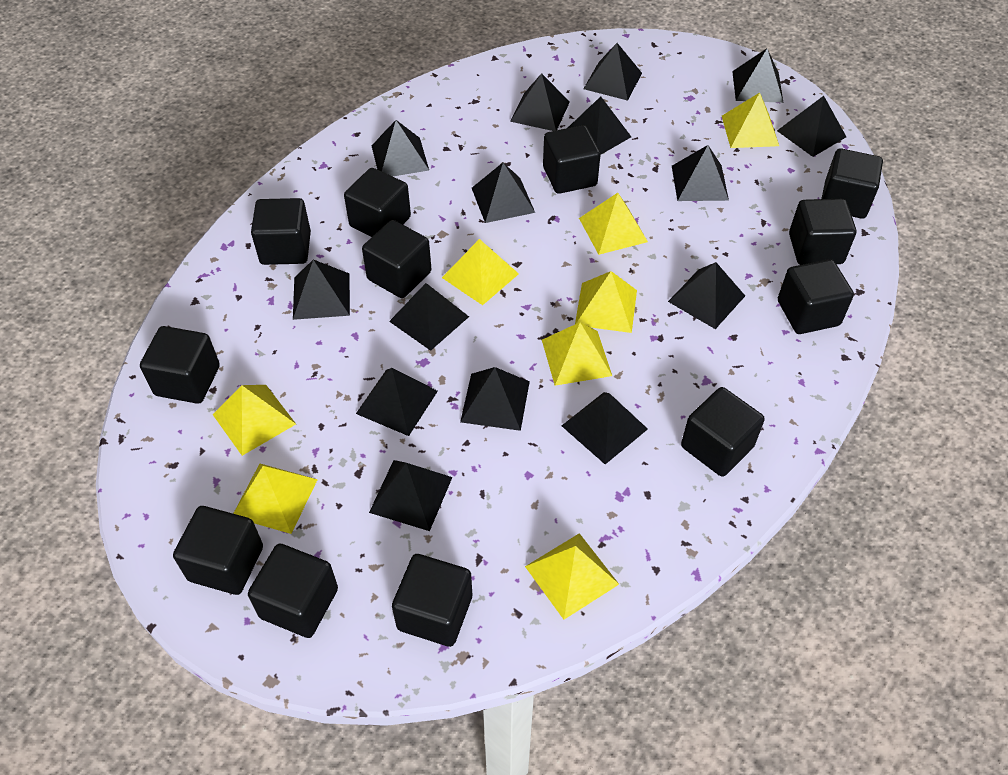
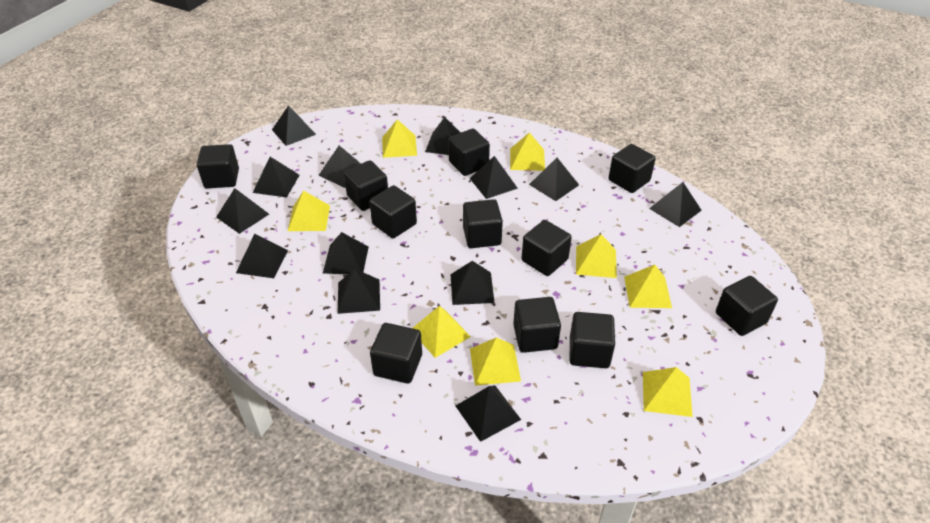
black cube: [140,326,220,404] [173,506,263,595] [248,543,338,638] [251,198,311,265] [344,168,411,237] [362,220,431,298] [392,554,472,647] [543,125,601,194] [681,387,765,477] [778,259,854,334] [789,199,856,265] [821,148,883,219] = 12 -> [197,144,239,188] [344,160,388,211] [369,185,417,238] [370,323,422,384] [448,129,490,176] [463,199,503,248] [513,297,561,353] [521,220,572,276] [569,312,615,368] [608,144,656,193] [716,276,778,336] = 11
black pyramid: [293,260,350,320] [356,368,438,436] [369,460,452,531] [372,120,429,177] [389,283,469,351] [460,367,530,431] [472,163,535,223] [510,73,570,131] [562,392,648,464] [568,96,631,154] [583,43,642,101] [668,262,745,329] [672,145,729,201] [732,49,784,103] [777,96,846,157] = 15 -> [216,188,269,234] [236,234,288,278] [253,157,299,198] [272,105,316,146] [318,145,361,188] [323,232,369,274] [337,269,380,314] [425,117,461,155] [450,261,495,305] [456,385,521,442] [470,156,518,199] [529,158,579,201] [649,182,702,227] = 13

